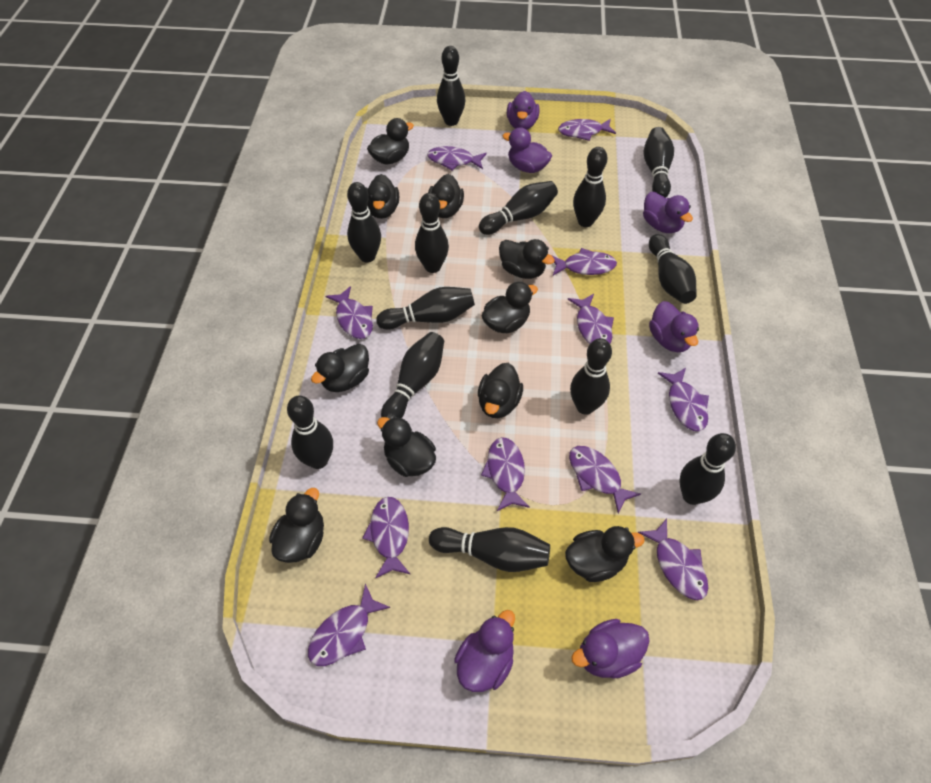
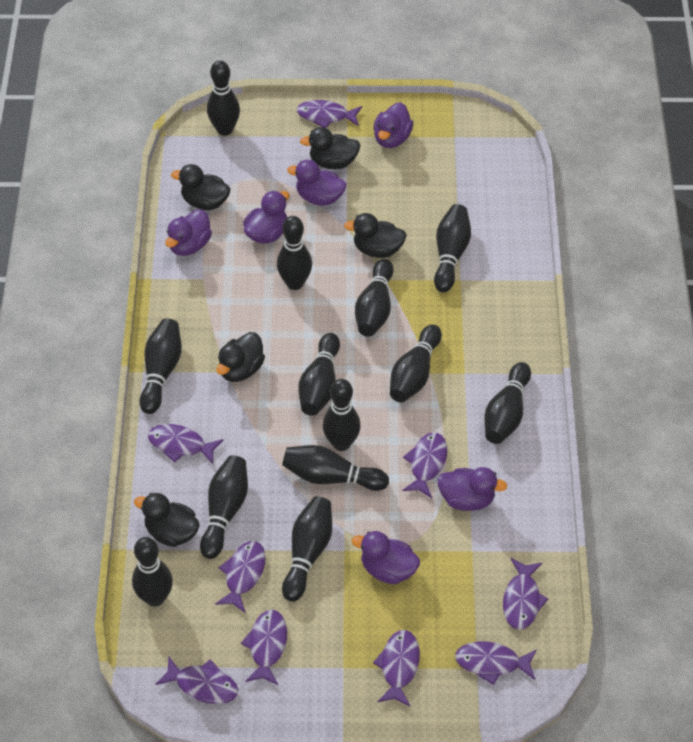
black duck: [269,488,324,563] [311,344,369,392] [366,174,399,219] [367,118,414,165] [377,416,436,477] [428,174,464,218] [478,363,523,418] [482,282,538,333] [499,239,555,279] [565,526,644,582] = 10 -> [134,493,200,547] [171,164,231,210] [216,332,265,382] [300,127,361,169] [344,213,407,258] = 5
purple fish: [308,584,390,666] [325,286,373,339] [362,497,410,579] [427,146,487,171] [481,437,530,511] [551,248,617,275] [558,118,616,141] [568,294,614,344] [569,446,641,513] [638,519,708,600] [658,368,709,431] = 11 -> [148,424,223,464] [155,656,238,704] [215,541,265,613] [241,610,287,685] [297,100,362,128] [373,630,420,707] [402,432,447,498] [455,641,537,685] [503,558,548,630] = 9

